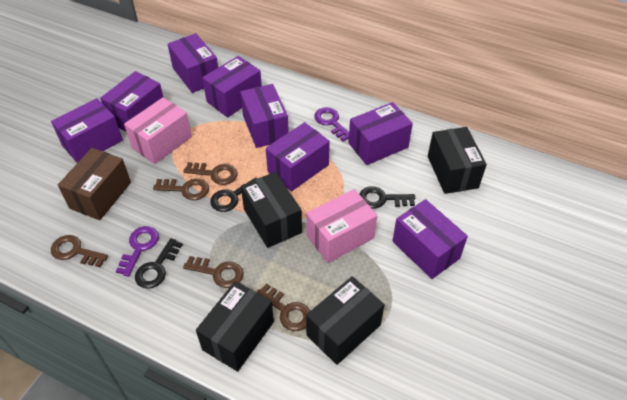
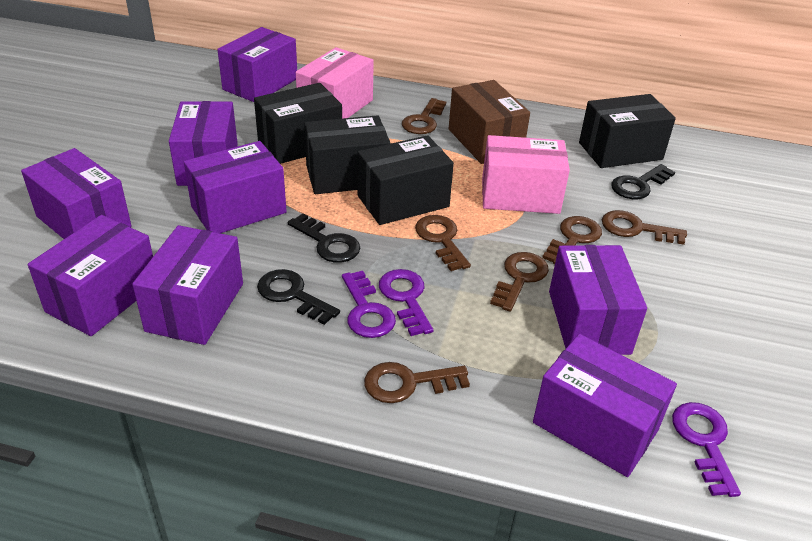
brown key: [51,235,108,267] [153,179,209,200] [183,162,238,185] [183,256,244,288] [257,283,311,331] = 5 -> [364,362,470,403] [402,98,446,134] [415,215,471,271] [490,252,549,312] [542,216,602,264] [602,210,687,245] = 6
purple key: [116,226,159,277] [314,107,349,141] = 2 -> [342,271,396,338] [379,269,433,336] [672,402,741,497] = 3

